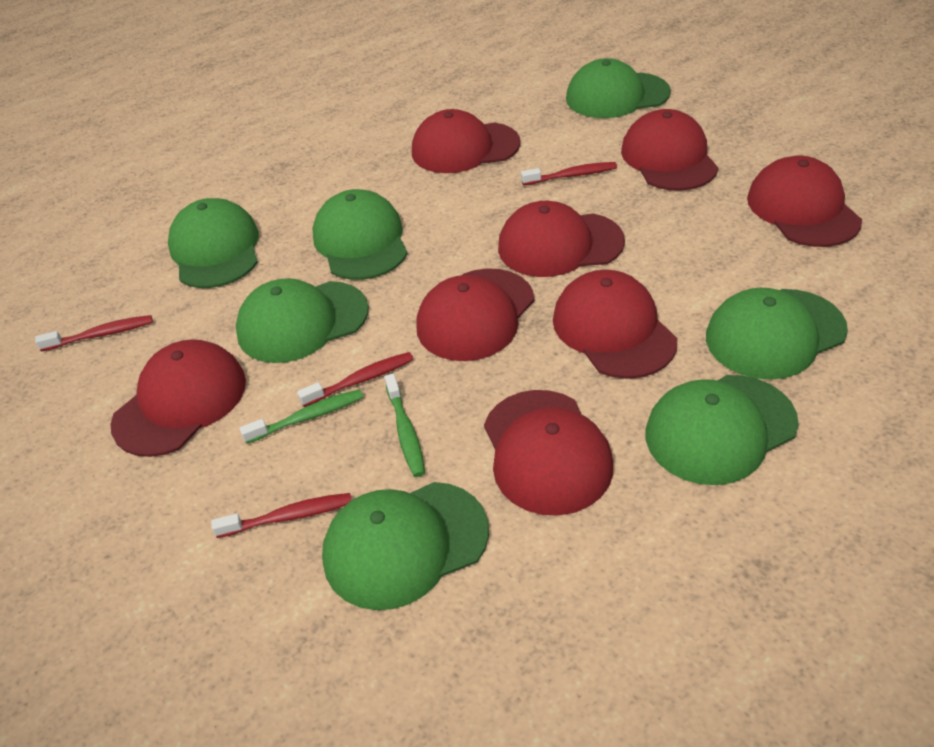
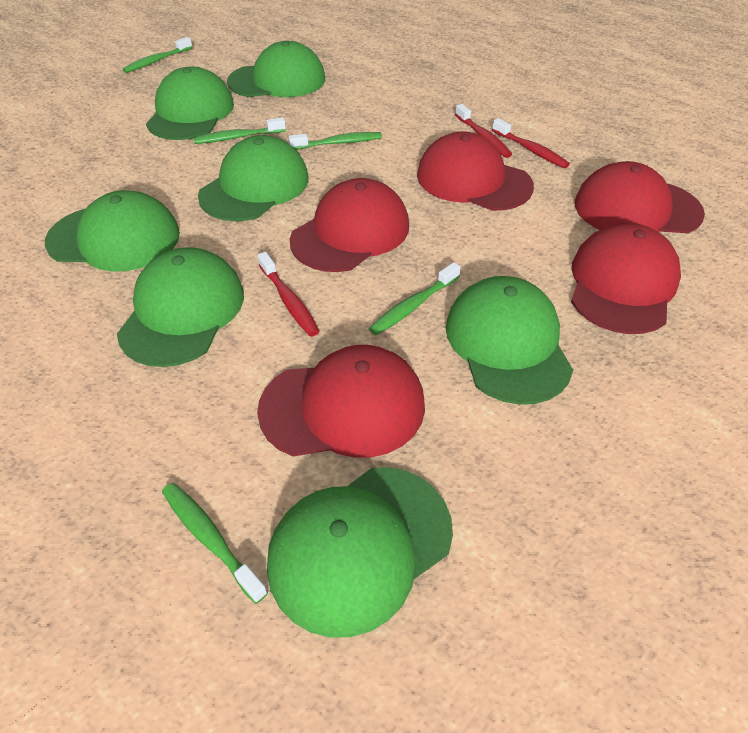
green toothbrush: [239,389,364,444] [385,374,425,477] = 2 -> [122,37,193,73] [162,483,268,604] [193,117,286,144] [289,132,382,150] [369,262,461,335] = 5
red cap: [111,339,246,457] [412,109,520,173] [416,268,534,361] [484,390,613,516] [498,201,625,277] [553,270,677,379] [621,109,719,191] [747,156,862,247] = 8 -> [257,345,425,458] [290,178,409,272] [417,131,534,211] [571,223,681,334] [575,161,705,233] = 5
red toothbrush: [35,315,153,352] [211,493,351,538] [297,352,414,407] [521,162,617,185] = 4 -> [257,252,320,337] [455,104,512,158] [492,118,570,168] = 3

